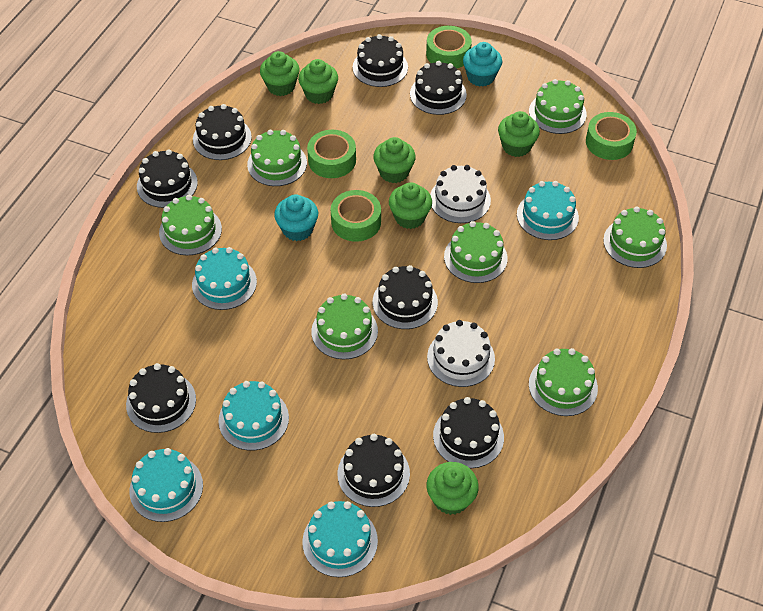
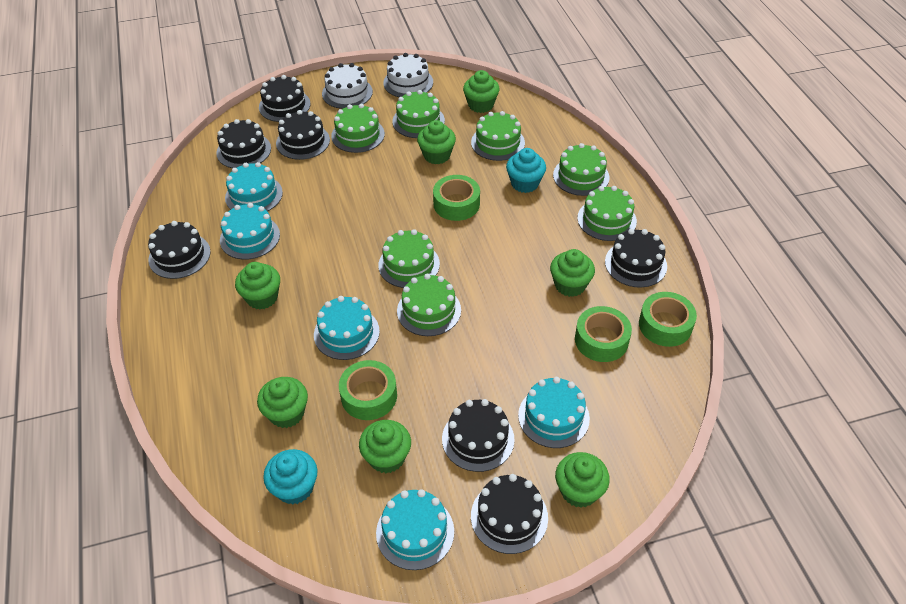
black cake: [126,363,196,433] [137,149,198,208] [193,104,252,160] [337,434,410,507] [353,34,408,87] [373,265,438,329] [410,61,467,115] [433,397,504,468] = 8 -> [148,221,211,279] [216,119,271,168] [259,75,311,122] [276,110,330,160] [442,399,515,472] [471,474,548,554] [605,229,667,288] = 7
green cupcake: [260,51,300,96] [298,59,338,104] [373,137,416,183] [389,182,432,229] [427,462,479,515] [498,111,540,157] = 6 -> [235,262,280,310] [257,377,308,428] [359,420,411,473] [417,120,456,164] [463,70,500,113] [550,249,595,297] [555,452,610,508] = 7

